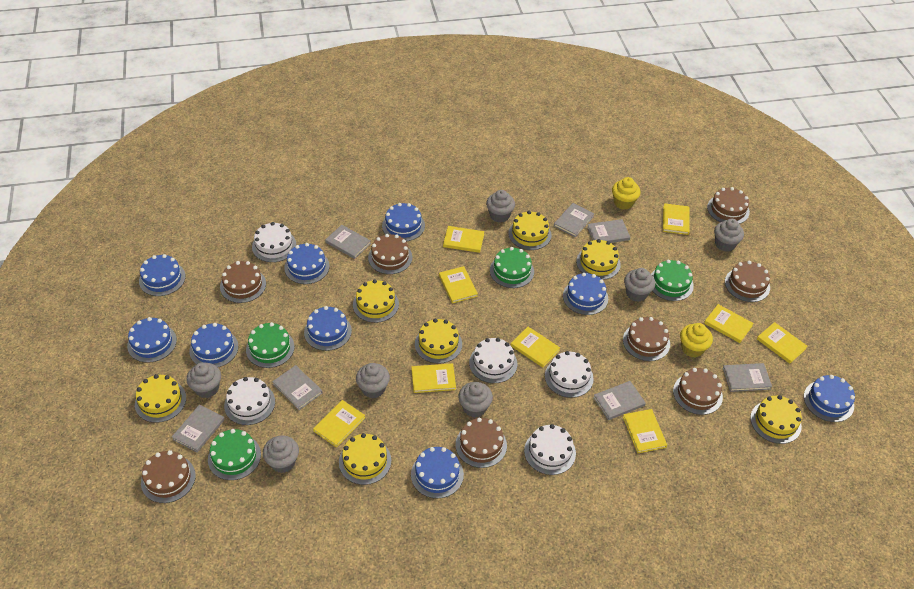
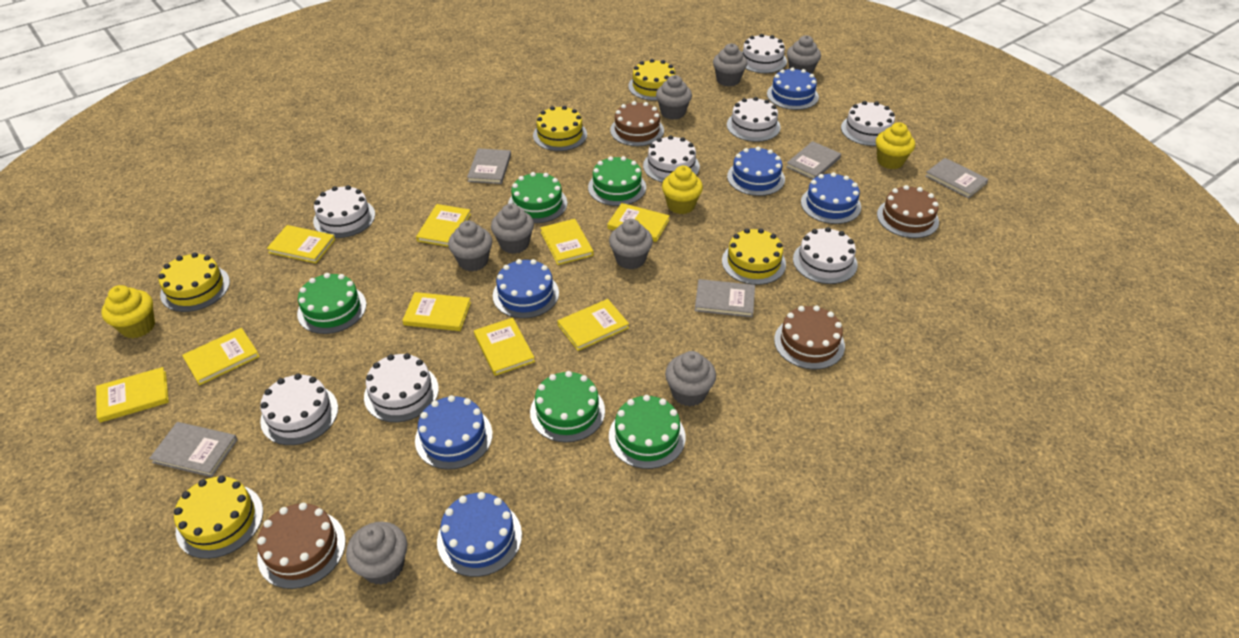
blue cake: [127,317,177,363] [139,254,186,296] [189,323,238,367] [284,243,329,284] [304,306,352,351] [382,203,425,241] [411,447,464,498] [563,273,608,315] [804,375,855,422] = 9 -> [415,395,493,470] [437,492,522,577] [493,259,559,318] [727,146,785,196] [767,67,819,110] [801,172,861,224] = 6
brown cake: [141,450,196,503] [220,261,266,303] [368,234,412,274] [455,417,507,468] [623,317,670,361] [673,368,723,415] [707,187,750,224] [725,261,770,302] = 8 -> [257,503,346,589] [610,101,664,146] [774,305,845,369] [877,185,939,238] = 4
green cake: [208,429,261,480] [246,322,295,368] [490,247,534,288] [651,260,694,301] = 4 -> [297,273,366,334] [508,172,567,223] [530,371,605,442] [588,156,646,206] [609,395,685,469] = 5
grey book: [172,404,225,452] [272,365,323,410] [325,225,371,259] [554,203,595,237] [587,219,630,243] [593,381,646,420] [723,363,772,392] = 7 -> [149,422,238,477] [467,148,511,184] [695,279,755,317] [786,141,841,179] [925,158,989,198] = 5
grey cupcake: [186,362,221,398] [263,435,299,473] [356,363,390,399] [458,382,493,418] [486,190,515,223] [624,268,655,302] [714,219,744,252] = 7 -> [346,522,407,585] [448,221,492,271] [491,204,534,254] [609,219,653,270] [656,75,692,120] [665,351,716,407] [713,43,747,87] [787,35,821,74] = 8
white cake: [224,377,275,425] [252,222,296,262] [469,338,517,383] [524,424,576,475] [545,351,594,398] = 5 -> [260,374,338,445] [313,185,375,238] [364,353,439,422] [643,135,700,183] [727,97,781,142] [742,34,787,73] [793,227,858,284] [841,101,895,146] = 8
yellow cake: [135,374,186,423] [339,433,391,485] [353,280,399,323] [415,319,462,364] [508,211,552,250] [576,239,621,280] [750,395,802,444] = 7 -> [158,252,230,312] [174,476,263,559] [533,106,587,151] [628,59,675,101] [722,228,786,285] = 5
yellow cupcake: [612,177,640,210] [680,323,713,358] = 2 -> [101,285,155,339] [662,166,703,214] [876,122,915,169] = 3

